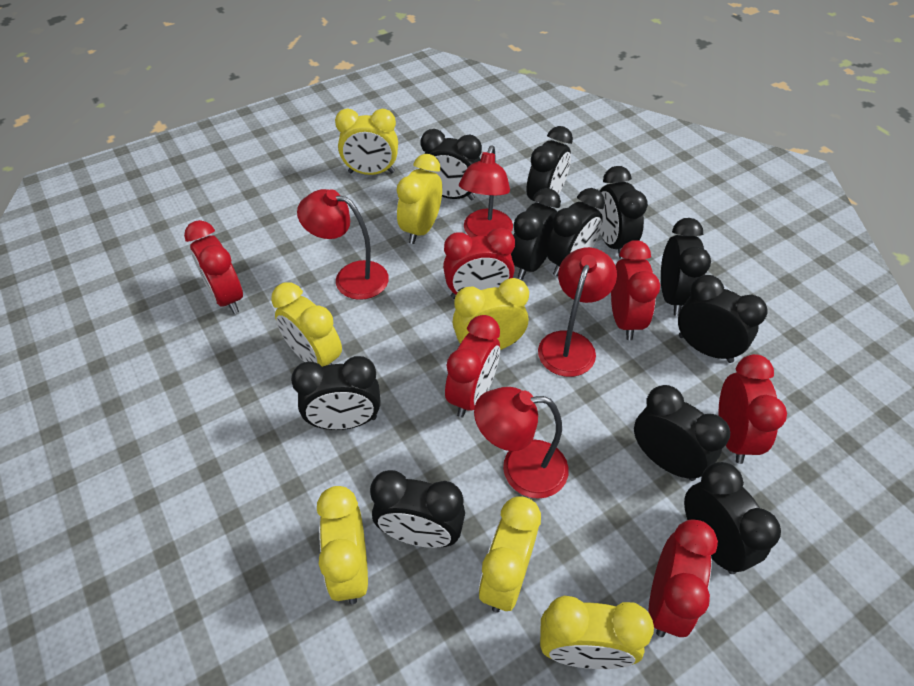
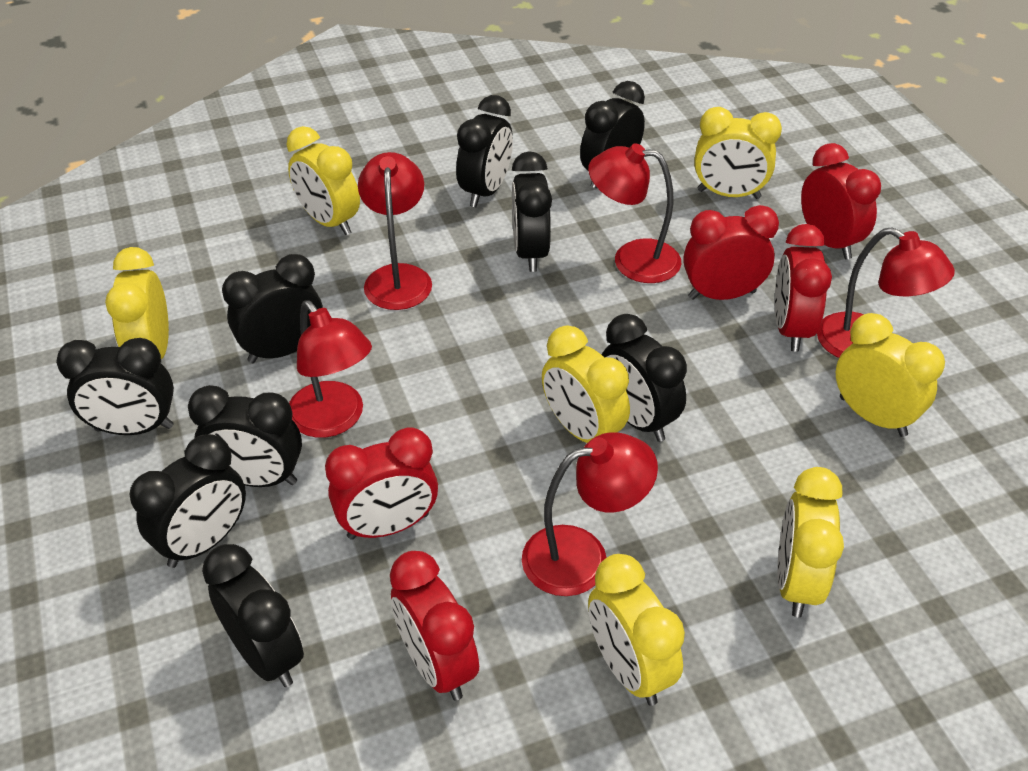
black clock: [291,356,380,430] [370,470,465,548] [420,129,482,201] [511,188,561,280] [526,126,573,203] [546,188,605,276] [596,166,648,258] [634,385,730,481] [661,218,711,316] [678,275,768,363] [684,462,781,574] = 11 -> [56,338,174,435] [129,434,246,568] [188,385,302,487] [202,544,304,687] [222,254,323,363] [456,95,513,207] [512,151,552,272] [580,81,645,188] [602,314,687,442] = 9
red clock: [184,220,243,314] [443,228,515,299] [445,315,500,418] [611,240,660,340] [649,520,718,637] [719,354,787,464] = 6 -> [325,427,438,540] [390,551,479,701] [683,205,779,300] [775,224,832,352] [801,143,881,259] = 5
red lamp: [297,189,389,300] [459,145,513,237] [474,387,569,499] [538,247,617,377] = 4 -> [289,300,372,438] [358,152,432,310] [522,432,658,596] [588,143,681,283] [817,227,955,358] = 5

